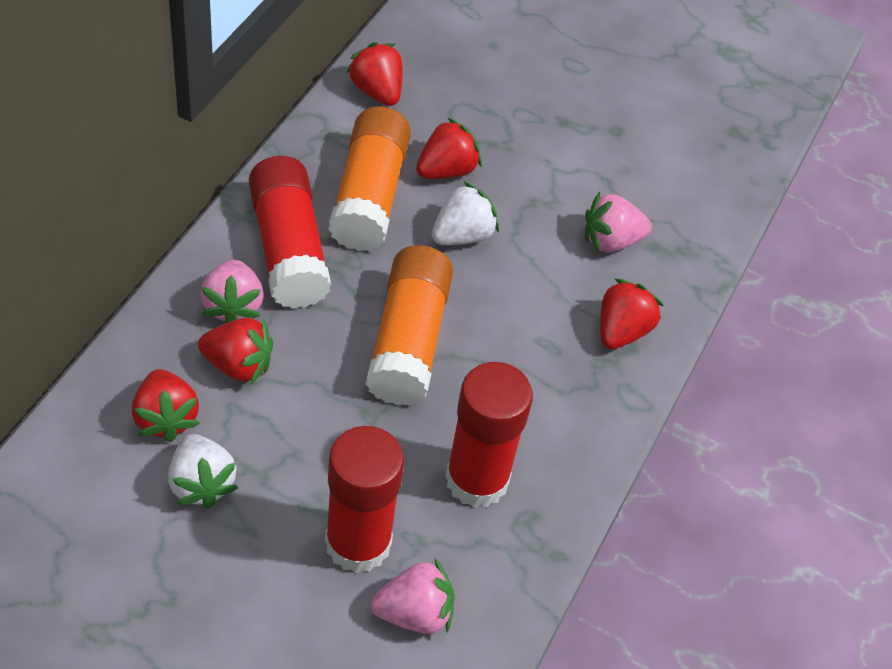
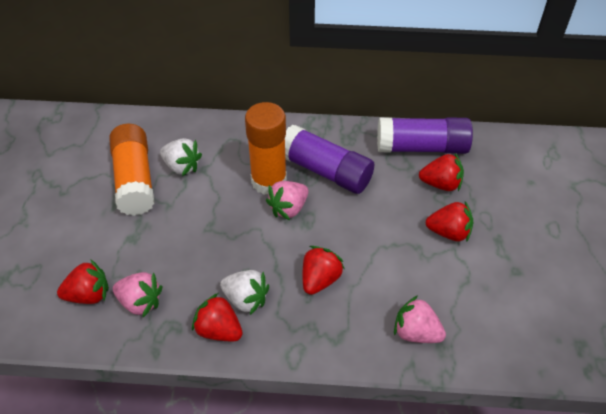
purple glue stick: none = 0 -> [285,125,374,194] [377,117,473,154] = 2
red glue stick: [249,156,331,309] [325,426,404,573] [445,362,533,508] = 3 -> none = 0

